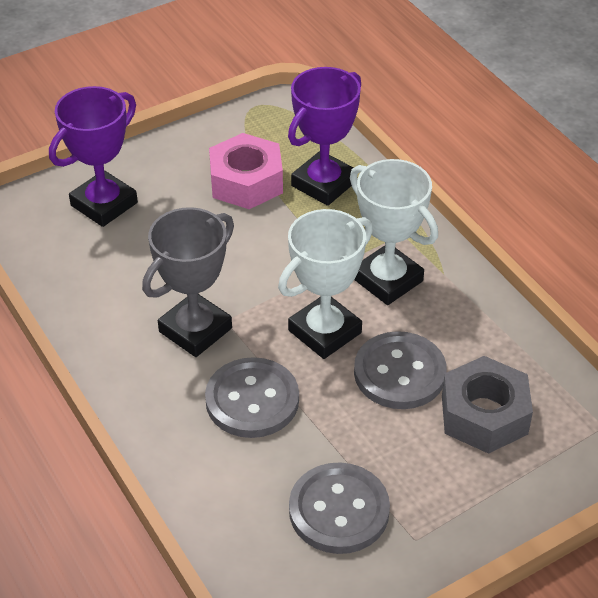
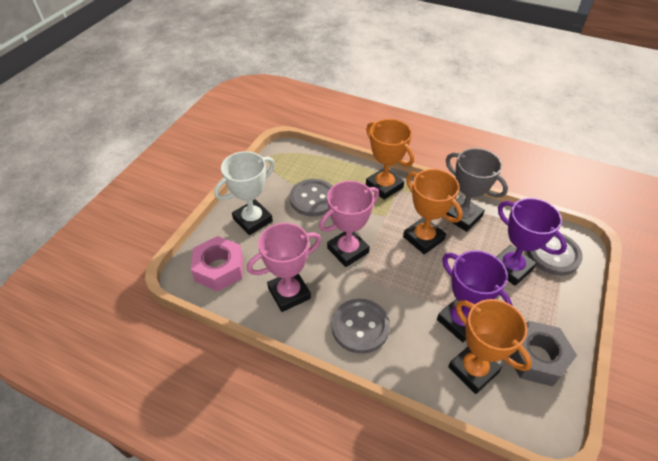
orange trophy: none = 0 -> [366,119,414,200] [403,169,463,254] [448,299,532,394] = 3
pink trophy: none = 0 -> [247,223,321,312] [319,181,379,267] = 2
white trophy: [278,209,373,359] [350,159,438,305] = 2 -> [214,151,275,235] = 1

